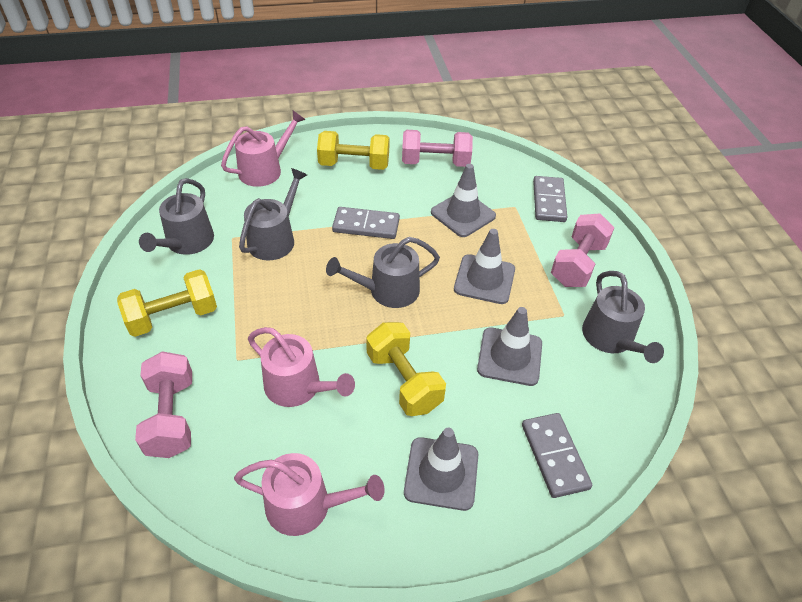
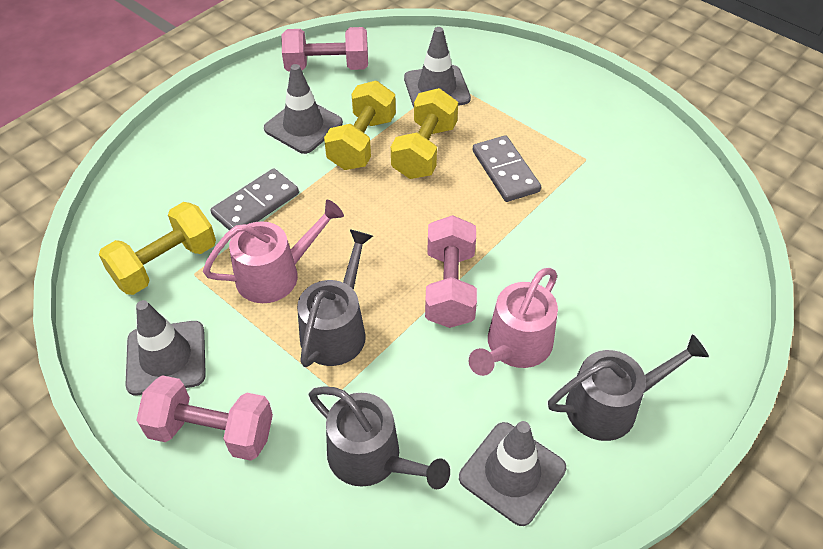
grey domino: [332,207,400,239] [522,413,592,498] [533,176,567,222] = 3 -> [211,168,299,230] [473,135,541,202] = 2
grey watering can: [139,178,214,255] [239,168,307,260] [326,237,440,308] [582,271,664,363] = 4 -> [297,230,373,367] [309,386,450,489] [548,334,709,441] = 3
pink watering can: [221,110,306,187] [234,453,385,536] [248,327,355,407] = 3 -> [203,200,344,303] [469,268,558,376] = 2

